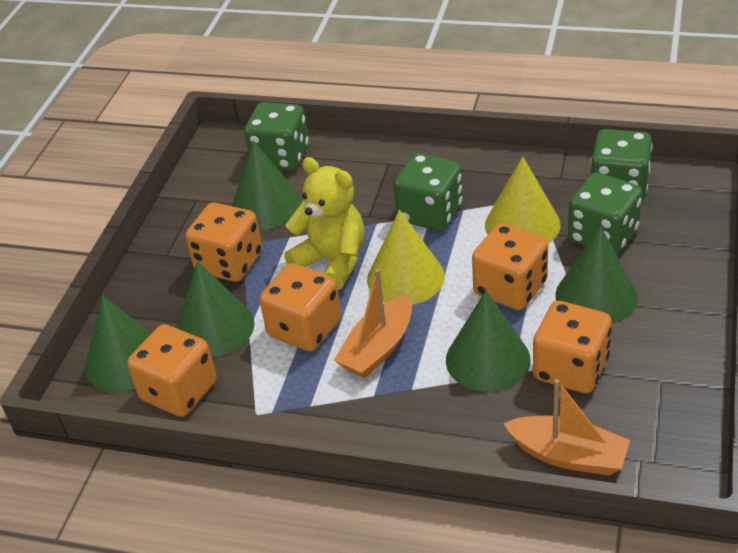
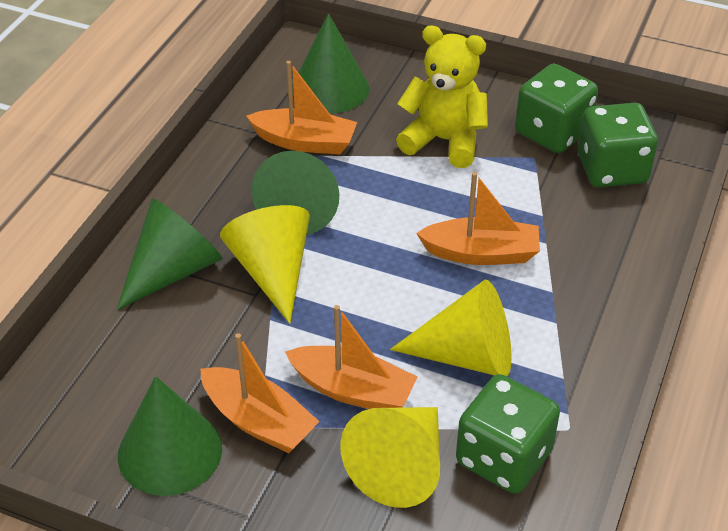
green cone: [85,295,151,393] [176,261,254,357] [232,140,302,230] [446,291,530,392] [555,226,638,324] = 5 -> [117,198,223,310] [118,376,222,496] [251,151,339,235] [292,13,369,113] = 4
green dice: [244,102,309,170] [394,153,463,231] [568,173,642,255] [591,129,653,201] = 4 -> [456,374,560,494] [515,64,598,153] [578,103,658,187] = 3
orange boat: [334,269,412,378] [503,379,630,476] = 2 -> [200,333,320,453] [246,61,357,154] [285,305,418,409] [416,172,540,265] = 4
orange dice: [127,324,217,417] [185,203,262,282] [259,263,341,352] [472,223,548,310] [533,301,612,394] = 5 -> none = 0
yellow cone: [367,210,445,305] [485,156,561,243] = 2 -> [220,205,310,324] [340,407,440,508] [390,280,511,376] = 3

